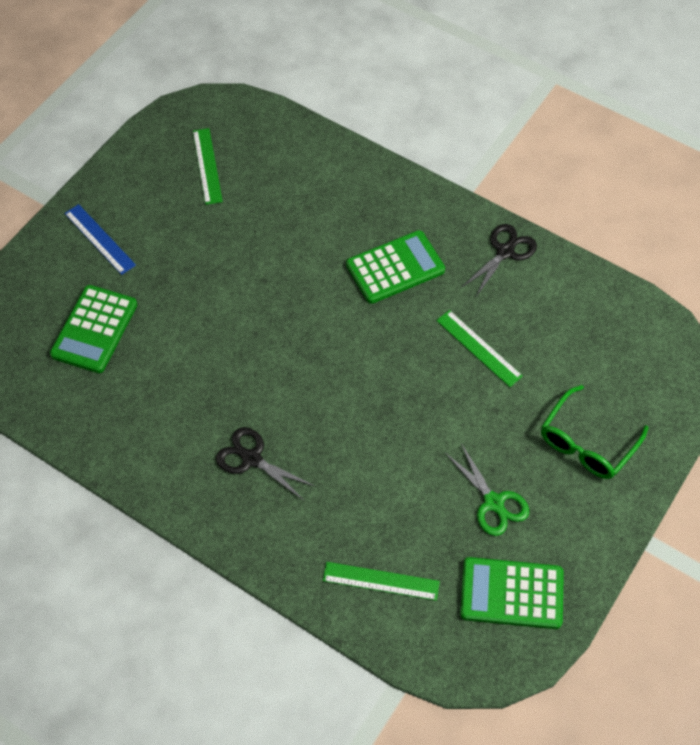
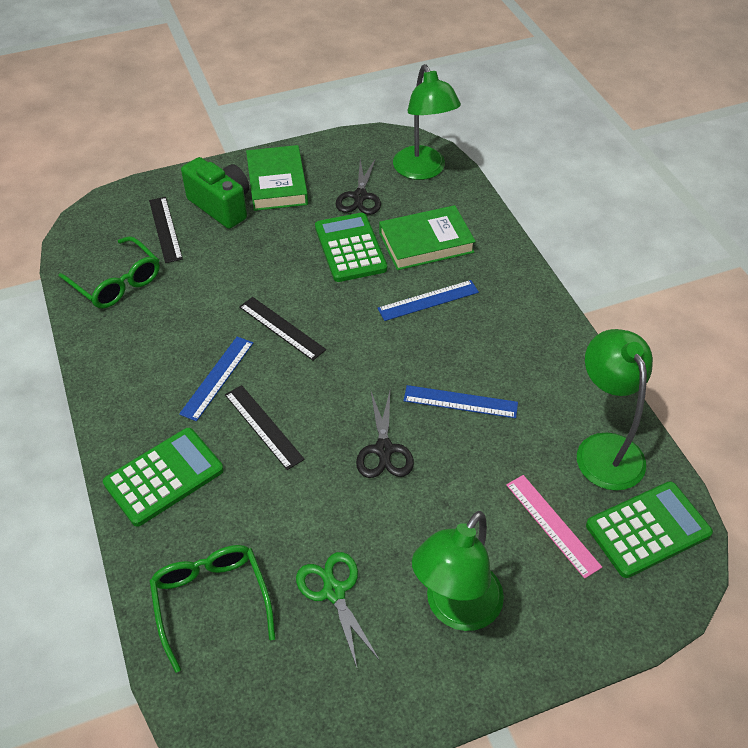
black ruler: none = 0 -> [149,197,183,263] [225,385,305,470] [239,297,326,361] = 3
blue ruler: [64,204,136,275] = 1 -> [179,337,253,422] [377,280,479,321] [403,385,518,418] = 3
green book: none = 0 -> [246,145,308,211] [379,205,476,270] = 2
green camera: none = 0 -> [181,157,249,229] = 1
green glasses: [541,385,648,479] = 1 -> [58,236,160,309] [149,545,276,673] = 2
green lamp: none = 0 -> [393,64,461,180] [412,511,504,631] [577,329,653,491] = 3
green ruler: [193,128,223,205] [323,562,440,601] [436,310,523,387] = 3 -> none = 0
pink ruler: none = 0 -> [506,475,602,579] = 1

